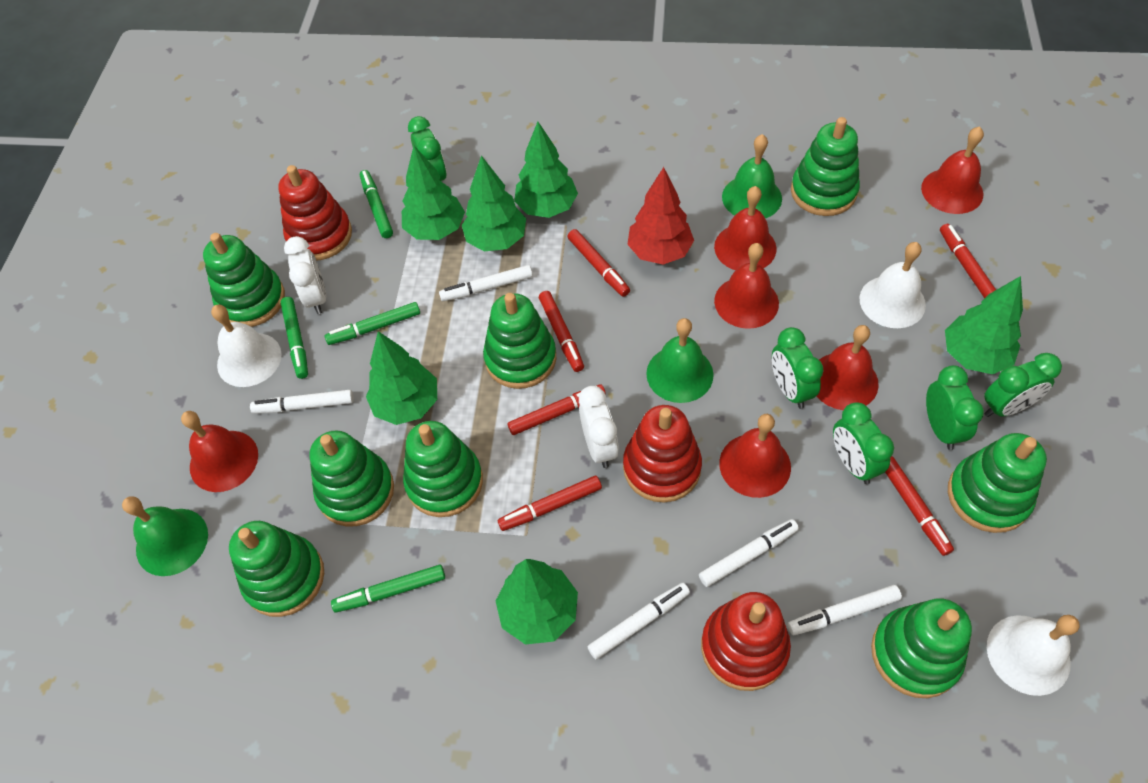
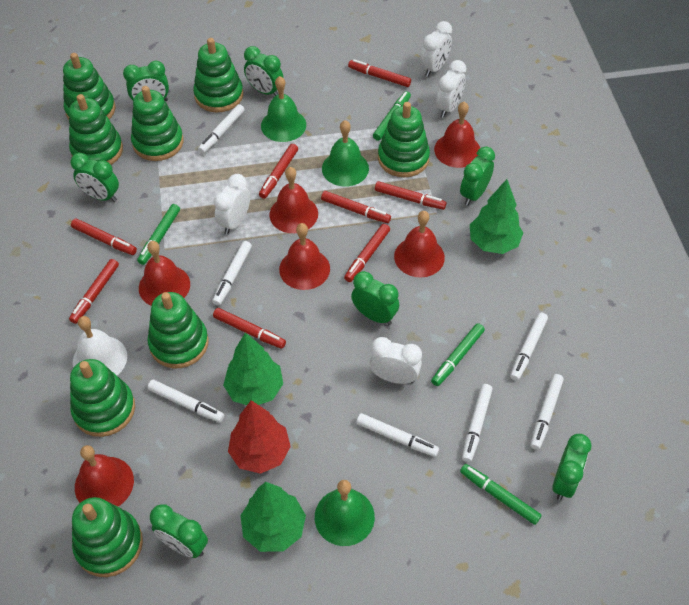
green clock: [408,116,447,181] [772,327,824,409] [833,402,894,484] [926,365,984,450] [984,353,1062,417] = 5 -> [70,153,119,202] [123,60,169,101] [150,504,208,558] [244,46,284,96] [351,271,399,325] [460,146,495,205] [552,434,592,500] = 7
green tree: [366,331,437,425] [402,146,465,240] [462,155,526,251] [496,559,578,645] [514,122,578,218] [945,276,1023,374] = 6 -> [223,332,283,405] [240,482,306,552] [470,179,523,254] = 3
red marker: [498,476,602,531] [508,384,606,435] [539,291,584,372] [567,229,630,297] [885,456,954,556] [940,224,996,298] = 6 -> [69,259,119,324] [71,218,137,255] [213,308,286,349] [259,144,298,199] [321,191,391,223] [344,224,390,282] [348,59,411,87] [375,181,447,210] = 8
red stacking toy: [278,165,352,260] [623,405,702,502] [701,592,791,691] = 3 -> none = 0
white bell: [211,305,282,387] [860,242,926,328] [987,615,1080,696] = 3 -> [73,316,127,375] = 1
white clock: [284,236,326,314] [579,386,619,468] = 2 -> [214,174,250,234] [370,337,422,384] [420,21,452,77] [436,60,466,118] = 4
white marker: [250,390,354,414] [439,265,533,301] [588,583,690,659] [699,519,799,587] [788,585,902,635] = 5 -> [147,380,224,422] [198,104,245,154] [212,241,252,306] [356,413,439,457] [462,384,492,462] [510,313,548,381] [530,374,564,450] = 7

